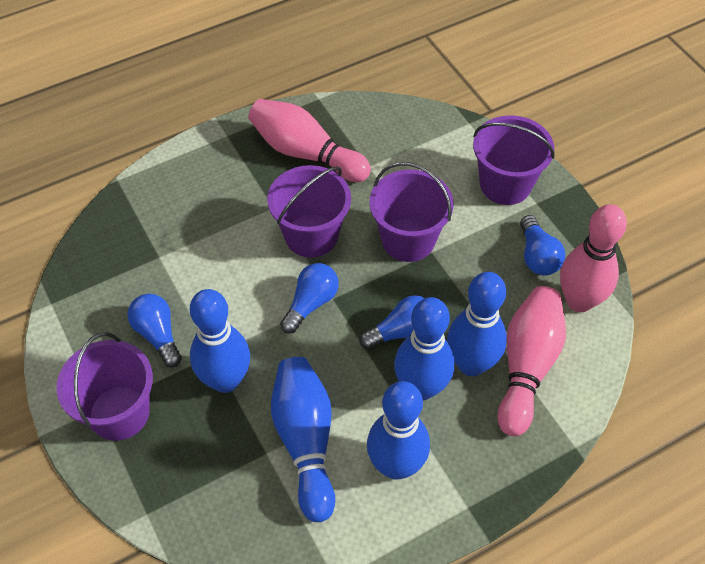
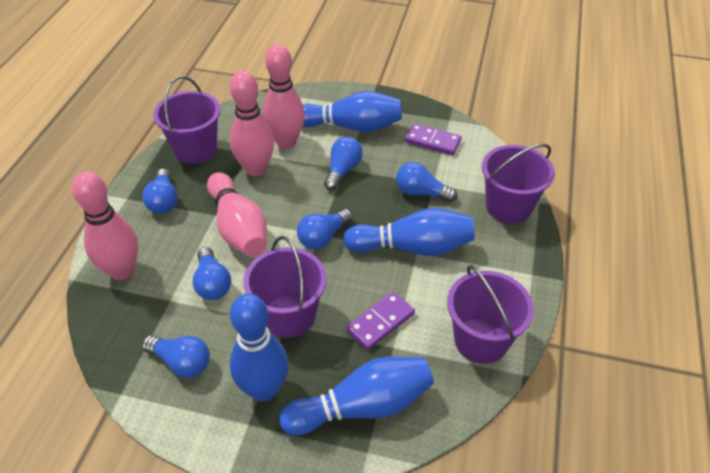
blue bowling pin: [190,289,250,393] [271,357,335,522] [367,381,430,480] [394,297,454,400] [447,272,507,376] = 5 -> [230,293,289,402] [279,357,434,435] [303,91,402,132] [343,208,475,256] = 4
blue light bulb: [128,294,182,368] [280,263,339,334] [359,295,425,349] [520,215,565,276] = 4 -> [142,169,178,214] [142,335,210,378] [192,247,231,300] [297,209,353,249] [324,137,363,190] [396,162,457,202] = 6
pink bowling pin: [248,99,371,182] [497,286,566,436] [560,204,627,312] = 3 -> [72,171,138,280] [207,172,267,257] [230,71,274,176] [263,44,305,149] = 4
purple domino: none = 0 -> [346,291,415,350] [404,123,462,155] = 2

